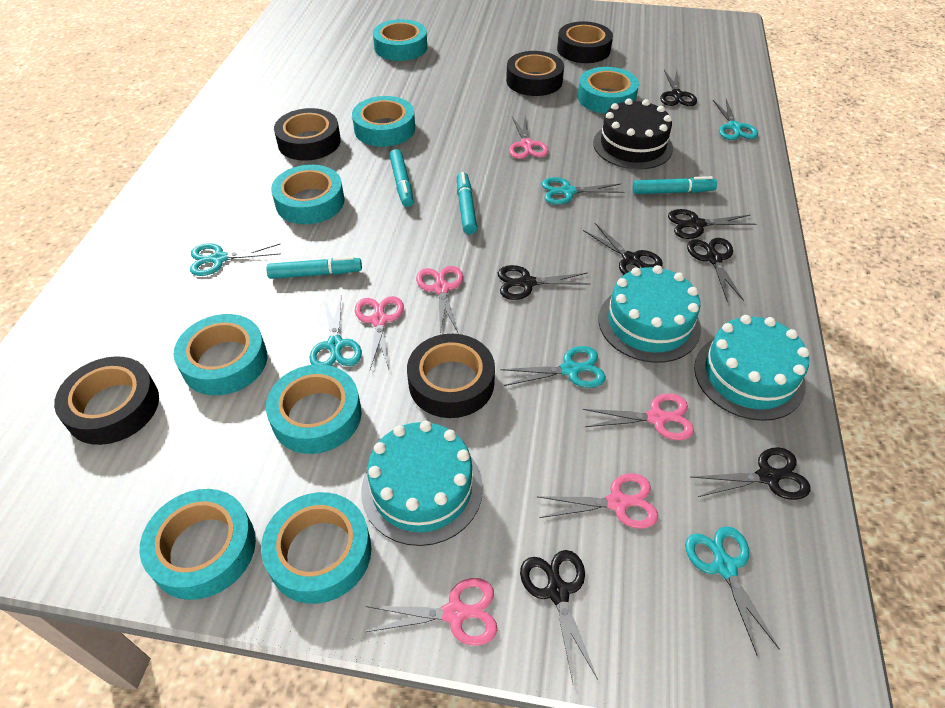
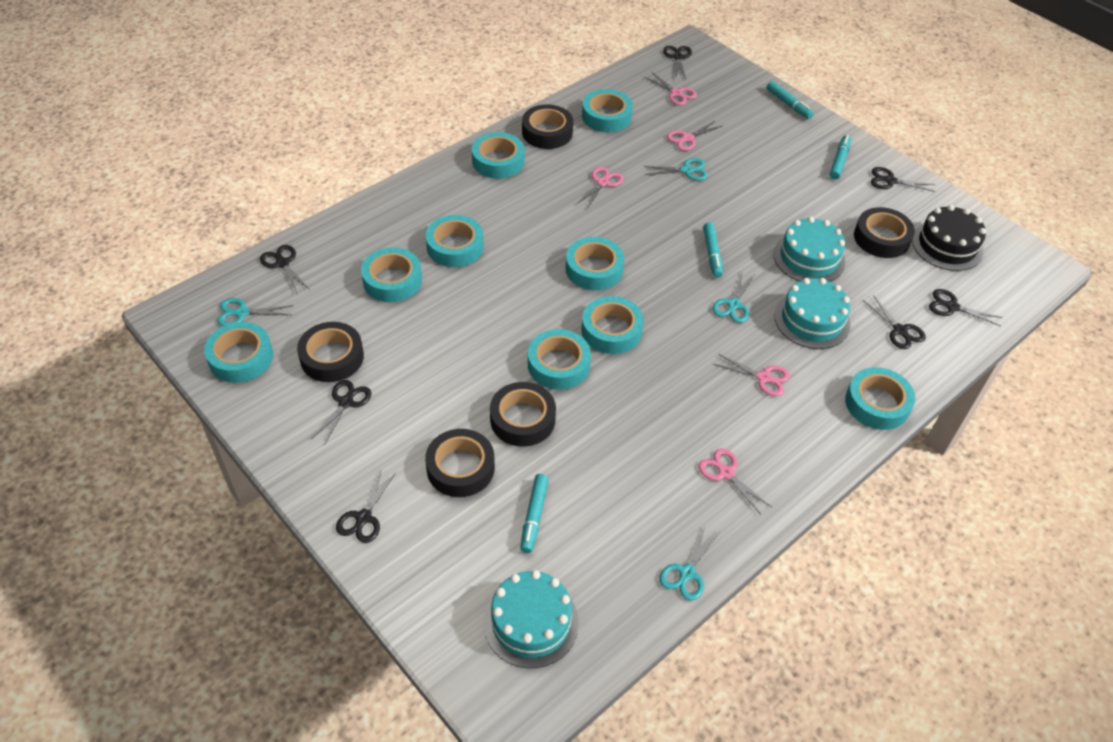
pink scissors: [355,296,404,369] [365,578,497,646] [416,266,463,334] [509,115,548,159] [537,473,658,529] [583,394,694,440] = 6 -> [576,167,624,209] [644,72,697,105] [667,120,722,151] [698,448,771,515] [713,354,790,396] = 5
turquoise scissors: [190,244,281,276] [310,297,362,366] [500,346,606,388] [542,177,625,205] [685,526,780,655] [713,99,758,140] = 6 -> [217,298,293,326] [644,158,708,180] [659,526,720,601] [713,273,755,323] = 4
turquoise tape: [139,489,256,600] [174,314,267,395] [261,492,371,604] [266,364,362,454] [271,165,344,224] [352,96,415,147] [373,19,427,61] [578,67,639,114] = 8 -> [204,322,273,383] [361,247,422,302] [425,215,484,267] [472,132,525,179] [528,329,591,390] [566,237,624,290] [581,296,644,354] [582,89,633,132] [845,367,915,430] = 9

